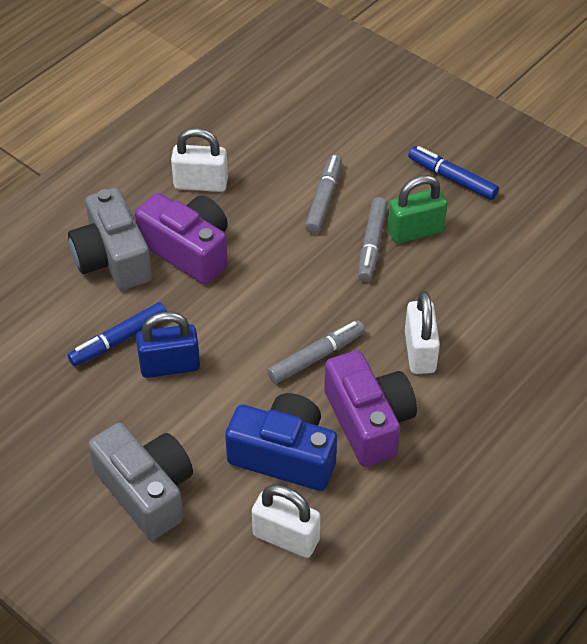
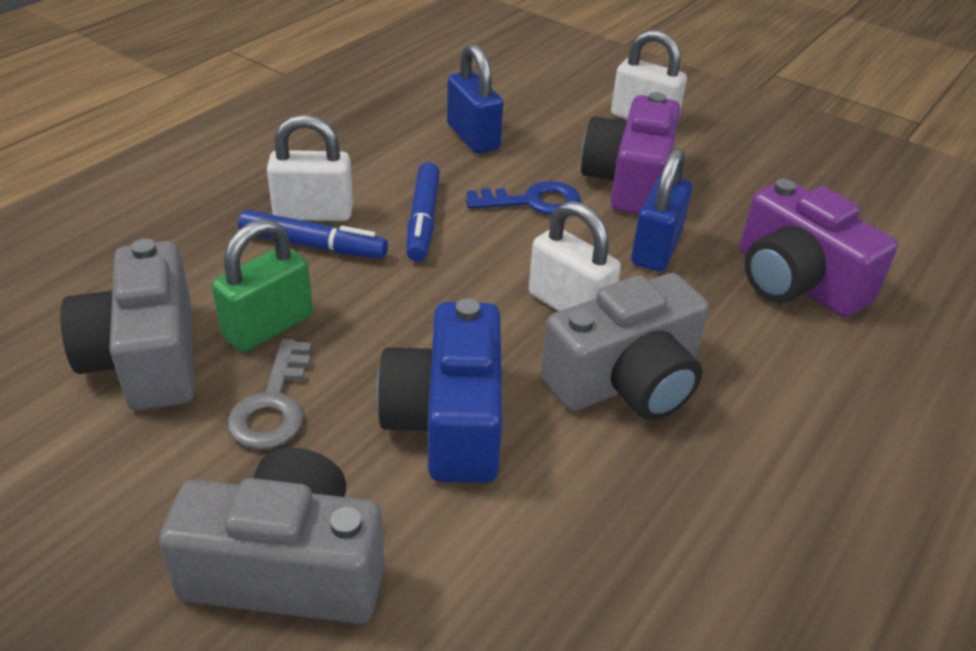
blue key: none = 0 -> [466,181,581,215] = 1
blue padlock: [136,312,200,378] = 1 -> [447,43,503,153] [631,148,692,272] = 2
grey camera: [68,188,152,290] [88,423,193,540] = 2 -> [60,239,195,411] [159,448,384,624] [541,273,709,421] = 3
grey key: none = 0 -> [227,339,311,450] = 1
grey marker: [267,320,365,384] [305,154,342,234] [358,197,388,281] = 3 -> none = 0

